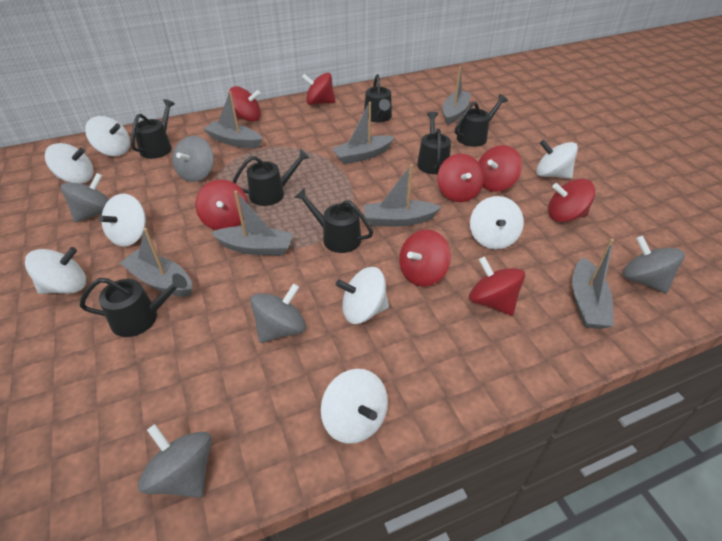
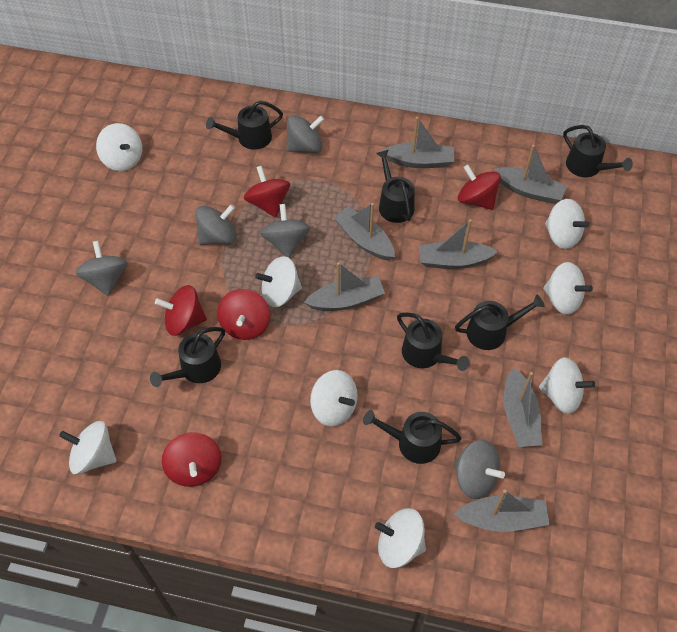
red spinning top: [195,180,248,230] [228,86,261,122] [302,72,335,105] [399,230,451,286] [437,154,484,202] [469,256,525,315] [479,145,522,192] [548,179,595,222] = 8 -> [155,285,207,336] [162,432,222,487] [217,289,271,340] [244,166,290,217] [458,165,501,210] = 5

